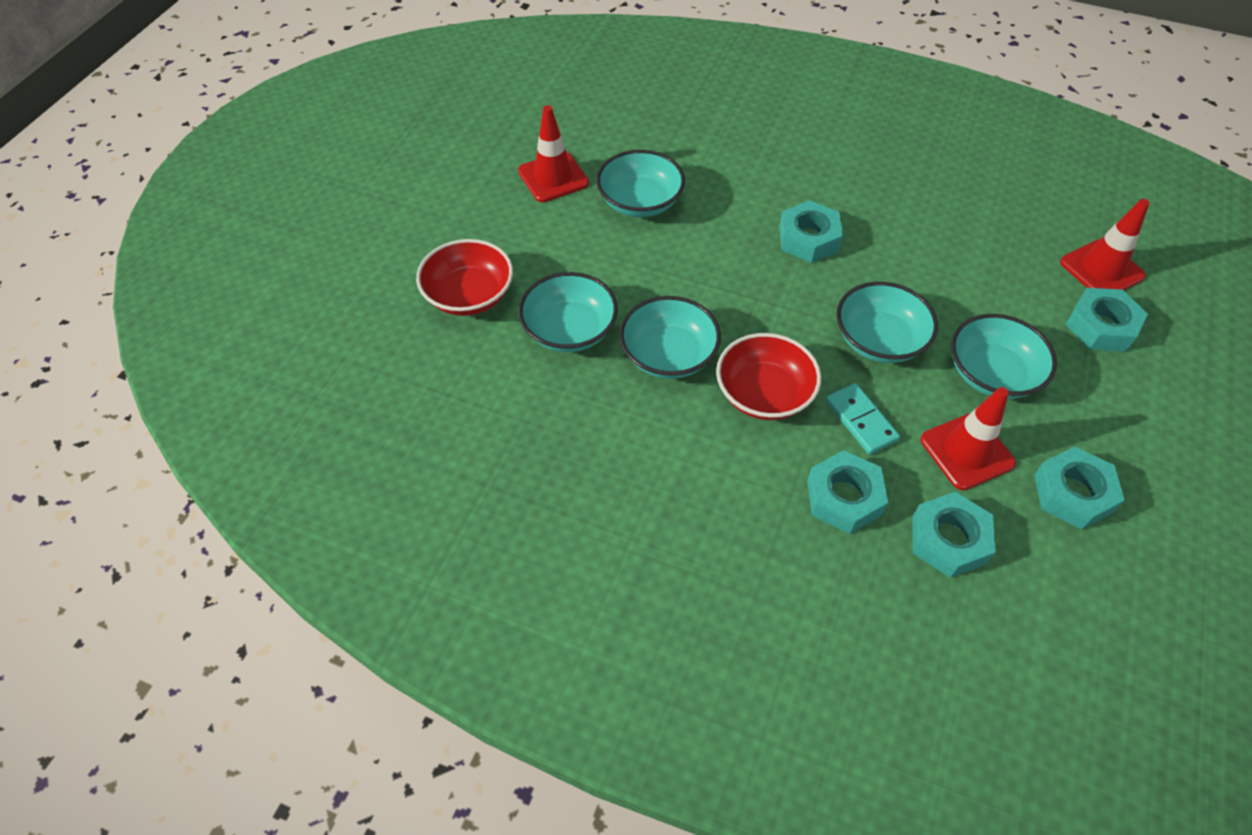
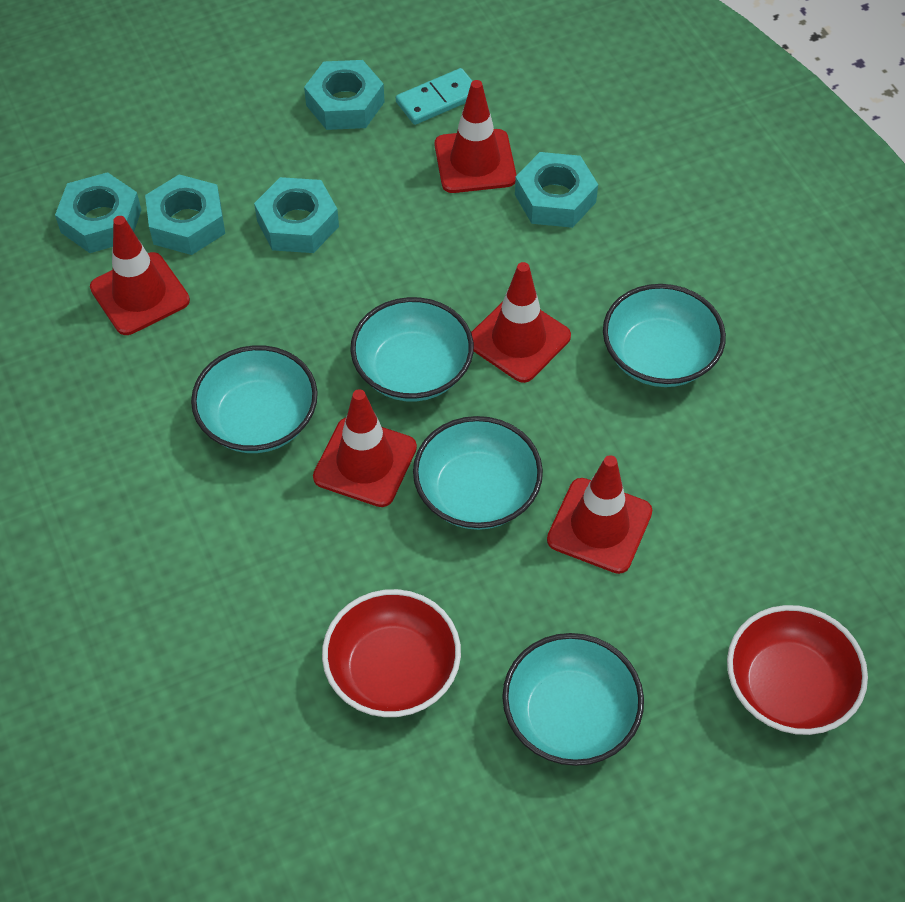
red traffic cone: [518,105,589,202] [921,387,1016,490] [1060,199,1149,290] = 3 -> [90,216,190,335] [313,389,417,507] [435,80,517,193] [471,262,571,383] [547,455,652,574] = 5

